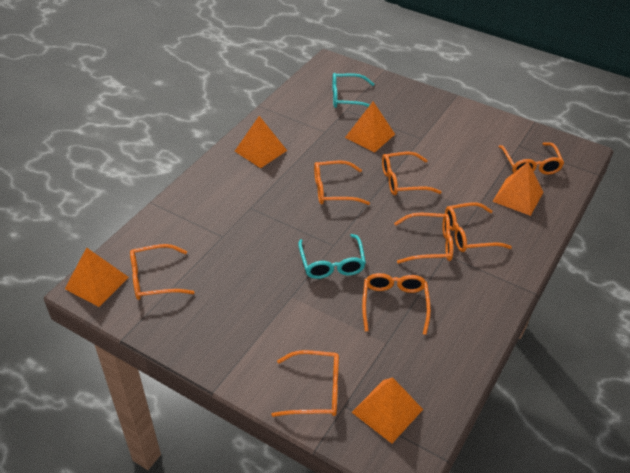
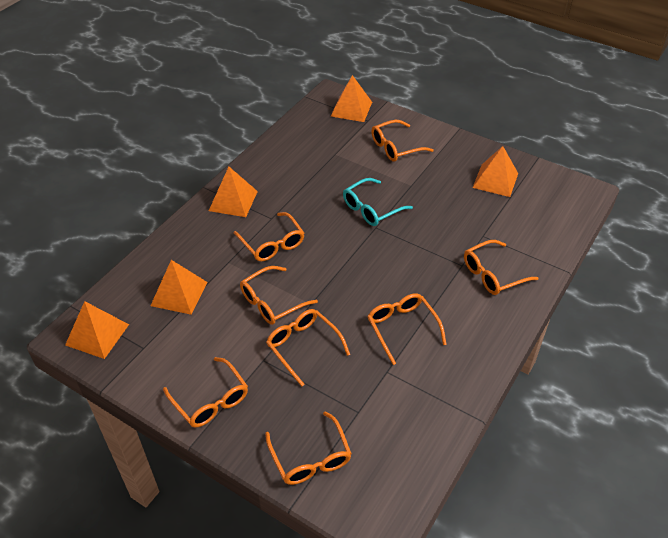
turquoise glasses: [298,234,366,279] [332,73,374,108] = 2 -> [343,178,413,226] = 1

